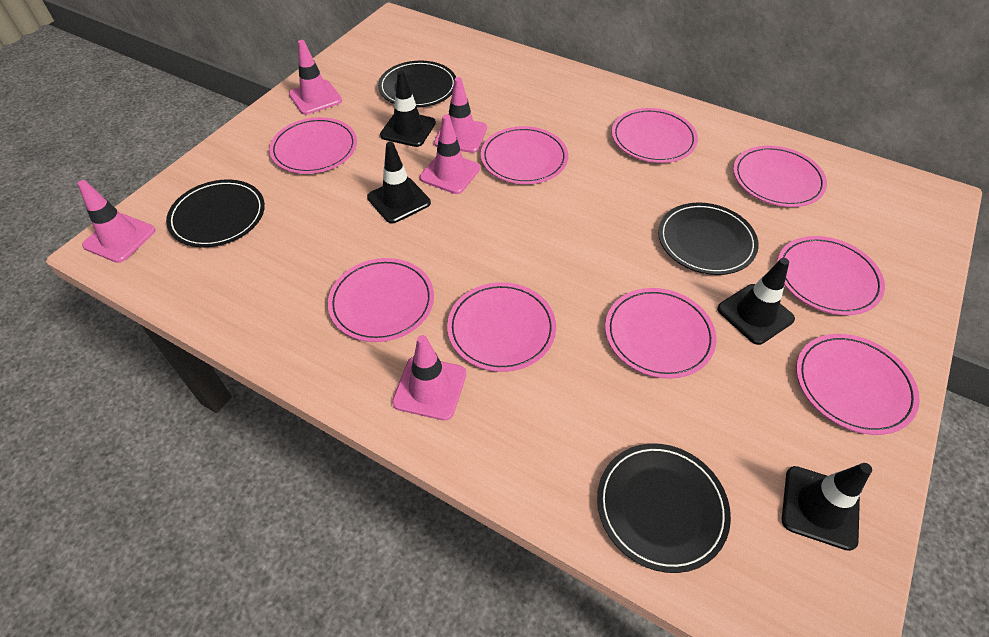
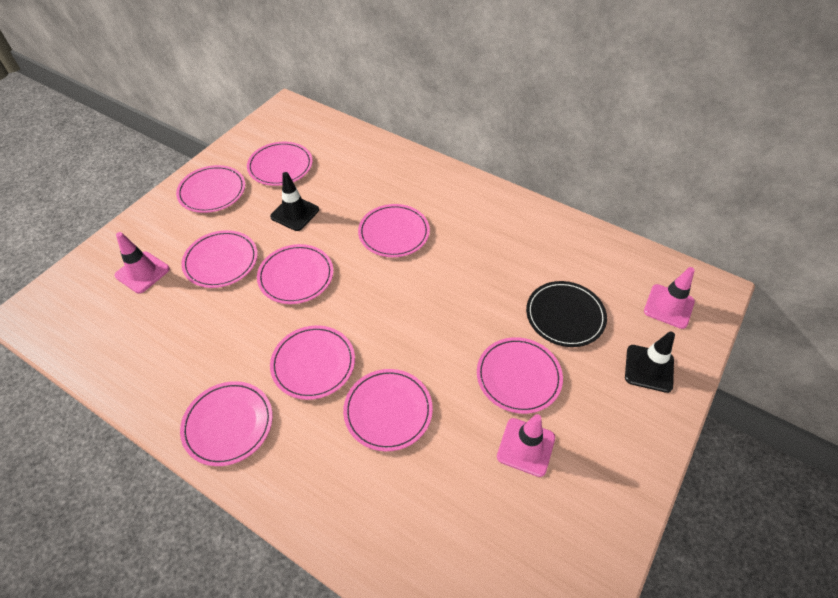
black plate: [166,179,265,247] [378,61,456,108] [597,443,731,573] [658,202,759,275] = 4 -> [526,281,607,347] = 1
black traffic cone: [367,142,431,223] [380,71,436,147] [717,258,795,345] [782,463,872,551] = 4 -> [270,172,319,231] [625,331,675,393] = 2
pink traffic cone: [78,180,155,263] [289,40,342,115] [392,335,466,421] [420,115,480,194] [434,77,487,153] = 5 -> [115,232,170,293] [497,414,555,477] [644,267,695,329] = 3

